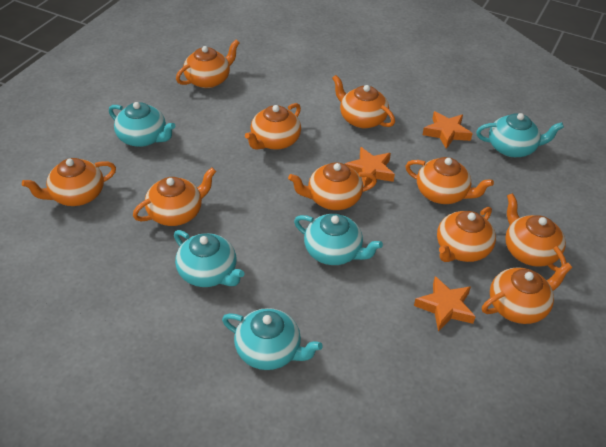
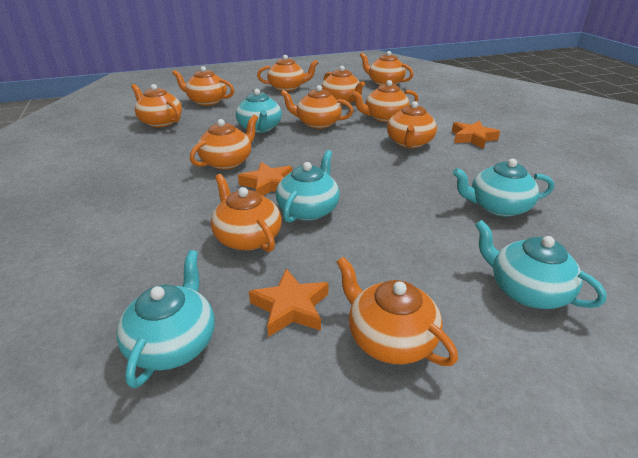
orange teapot: [22,158,116,206] [133,168,216,226] [176,40,240,88] [245,103,301,150] [288,162,377,210] [332,75,395,128] [406,157,494,204] [437,207,496,262] [482,263,572,324] [505,193,567,272] = 10 -> [131,84,182,127] [172,66,234,106] [190,115,258,170] [211,174,282,252] [257,55,318,91] [280,85,353,129] [322,66,365,105] [337,257,458,366] [351,80,418,122] [360,51,414,86] [387,101,437,148] = 11

